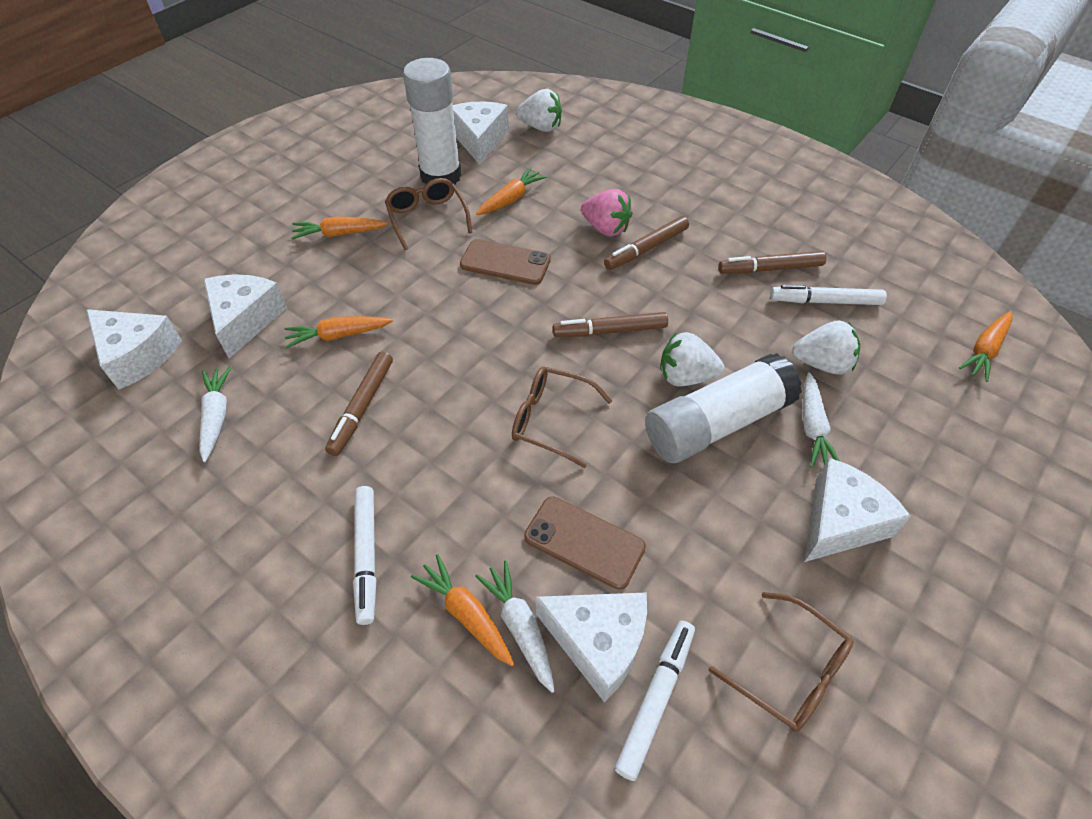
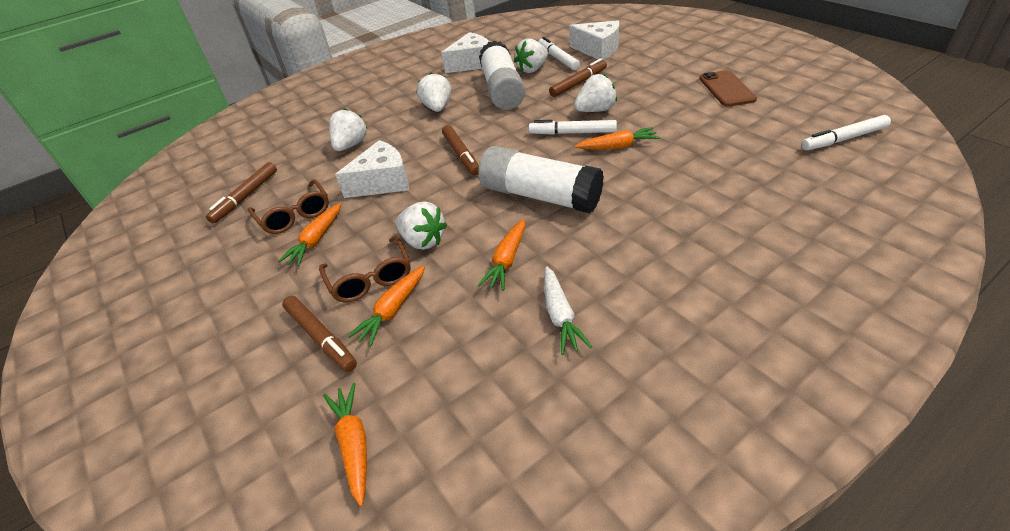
brown glasses: [385,178,472,250] [512,366,612,468] [709,592,854,732] = 3 -> [248,179,329,234] [319,236,411,302] = 2
brown phone: [460,239,551,285] [524,496,646,590] = 2 -> [699,70,757,107] = 1
pink strawberry: [581,189,633,236] = 1 -> none = 0
white carrot: [199,366,232,462] [475,560,555,693] [802,372,839,468] = 3 -> [544,266,592,355] = 1
white cheese: [86,309,182,390] [203,274,287,359] [453,102,509,165] [536,592,647,702] [804,458,911,562] = 5 -> [335,140,409,198] [441,32,489,73] [569,20,619,60] = 3
white strawberry: [516,89,562,132] [661,332,724,386] [792,321,860,375] = 3 -> [329,108,367,151] [396,201,447,250] [417,72,451,112] [514,38,548,73] [574,74,617,112] = 5

